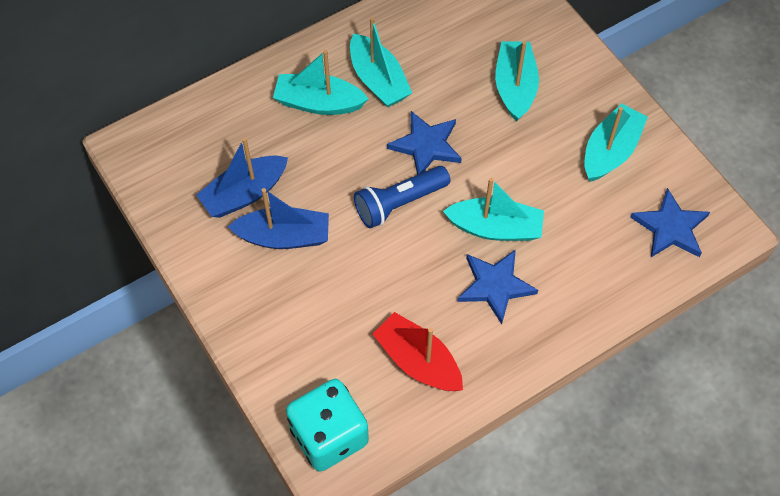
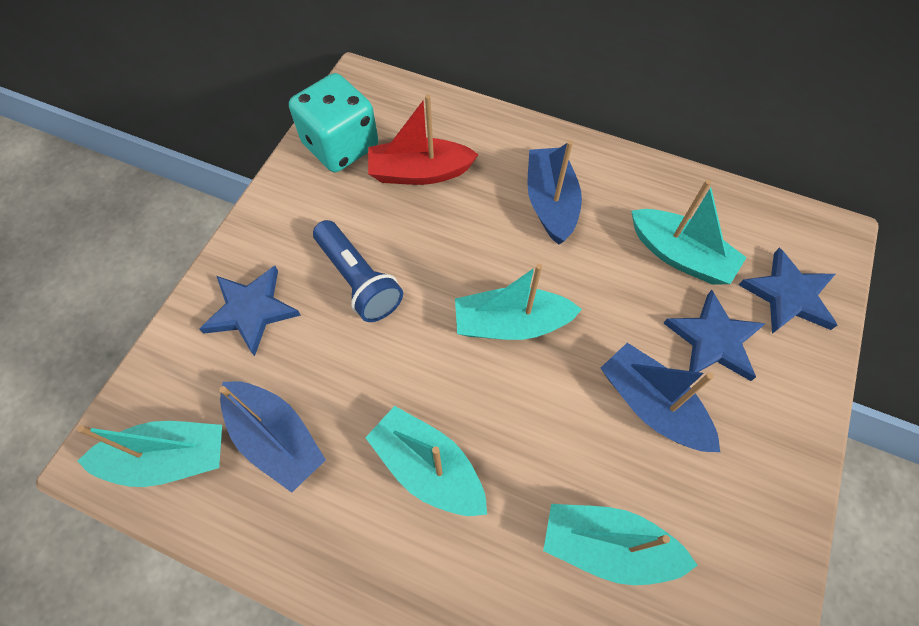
blue boat: [196,137,288,218] [228,188,329,249] = 2 -> [219,381,326,493] [527,140,582,245] [601,343,720,452] = 3

